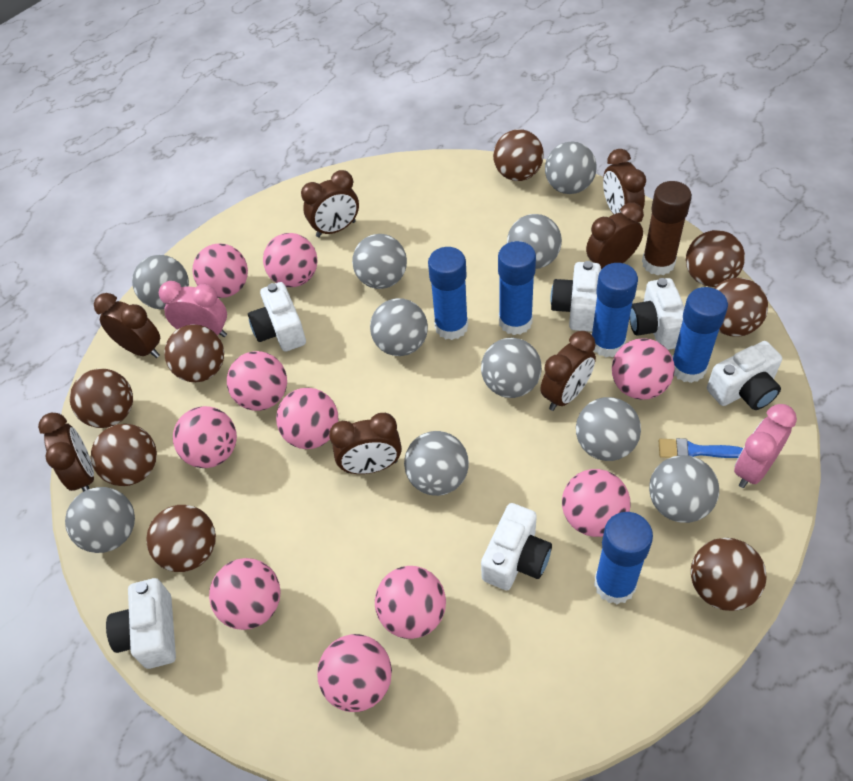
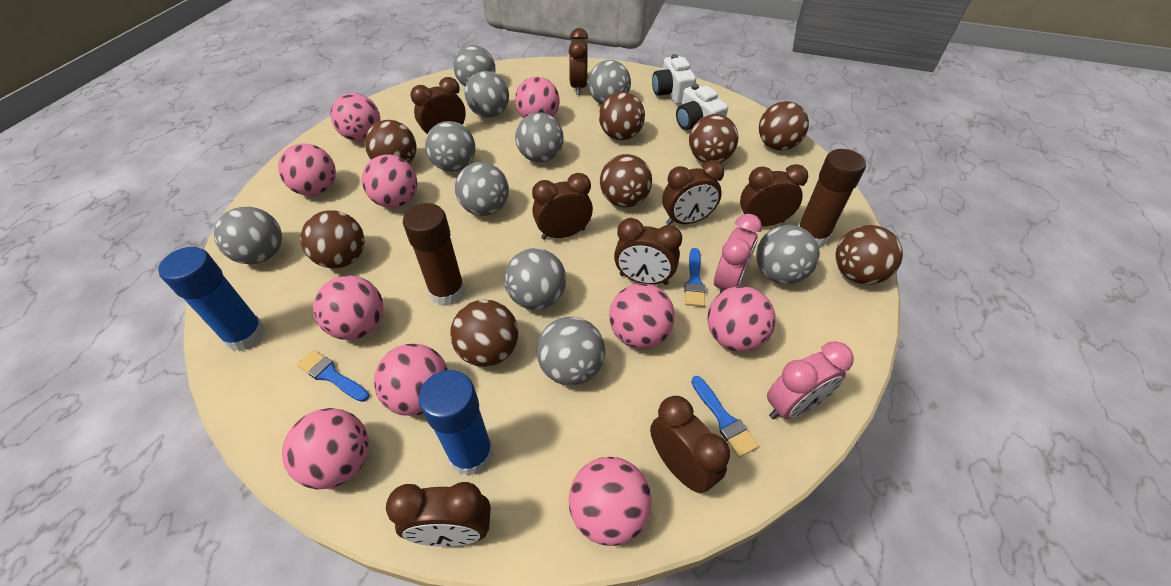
blue brush: [659,438,743,458] = 1 -> [297,350,369,402] [685,248,706,307] [691,376,759,457] = 3
blue glue stick: [428,247,468,340] [498,241,536,335] [591,263,638,357] [594,512,653,604] [672,287,728,383] = 5 -> [158,247,266,351] [419,370,494,476] = 2
brown clock: [38,413,94,492] [94,293,160,358] [301,170,359,237] [329,413,402,474] [540,331,596,411] [586,202,644,269] [603,149,646,215] = 7 -> [386,482,491,547] [410,77,466,134] [532,173,593,240] [569,28,588,95] [614,218,682,285] [650,396,730,493] [662,160,724,225] [740,164,808,226] = 8
brown glue stick: [642,181,692,275] = 1 -> [403,203,465,306] [798,149,866,247] = 2
white camera: [106,578,176,669] [248,282,306,352] [481,503,552,590] [550,261,601,332] [629,278,684,350] [707,341,782,410] = 6 -> [652,54,696,105] [676,83,728,130] = 2

